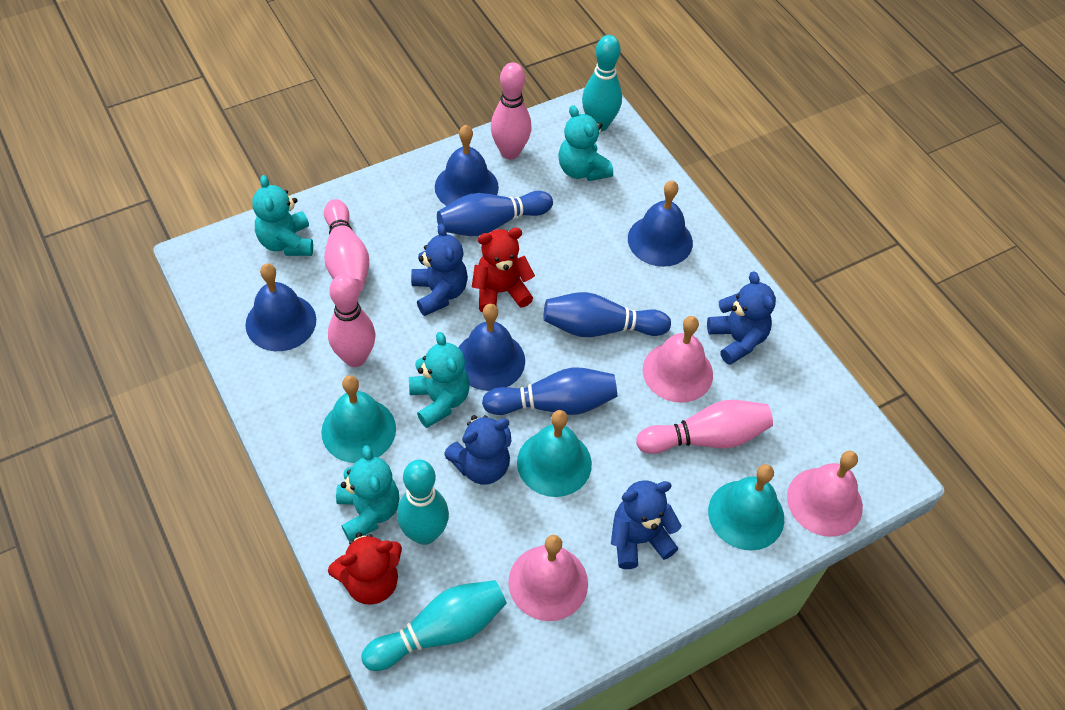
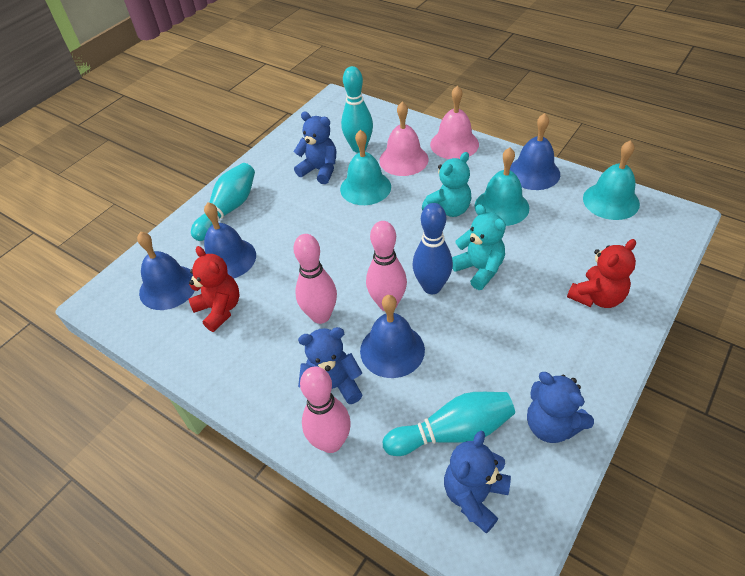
blue bowling pin: [437,191,553,236] [482,367,617,415] [543,292,671,337] = 3 -> [412,203,453,294] = 1
pink bell: [508,535,588,621] [643,316,713,403] [787,451,863,537] = 3 -> [379,102,429,176] [430,85,479,159] = 2
pink bowling pin: [324,199,369,292] [328,274,375,367] [491,62,532,159] [636,400,773,454] = 4 -> [293,234,337,324] [300,367,351,453] [366,221,407,311] = 3
turquoise teddy bear: [252,175,313,256] [336,445,400,542] [409,332,470,428] [558,105,613,181] = 4 -> [422,152,471,217] [452,204,506,290] = 2

